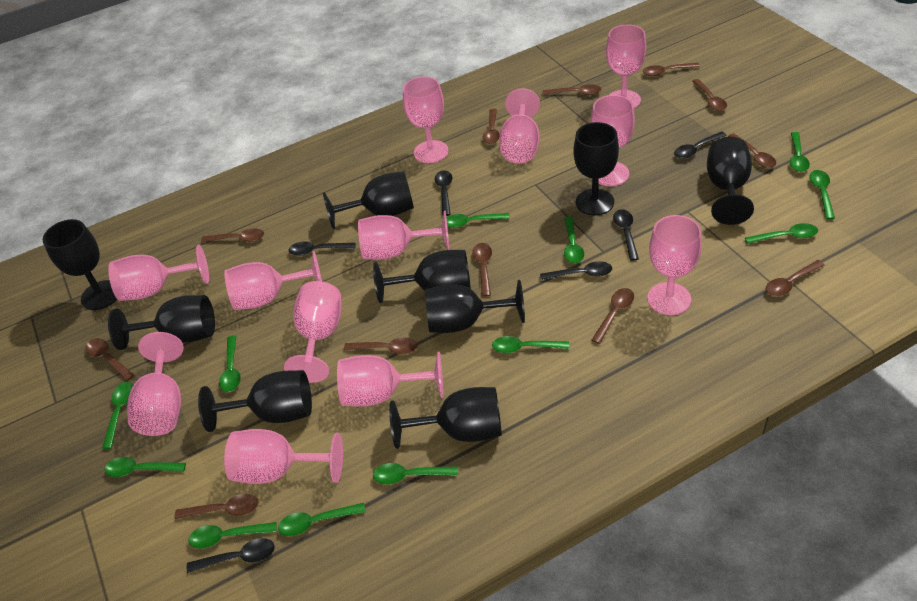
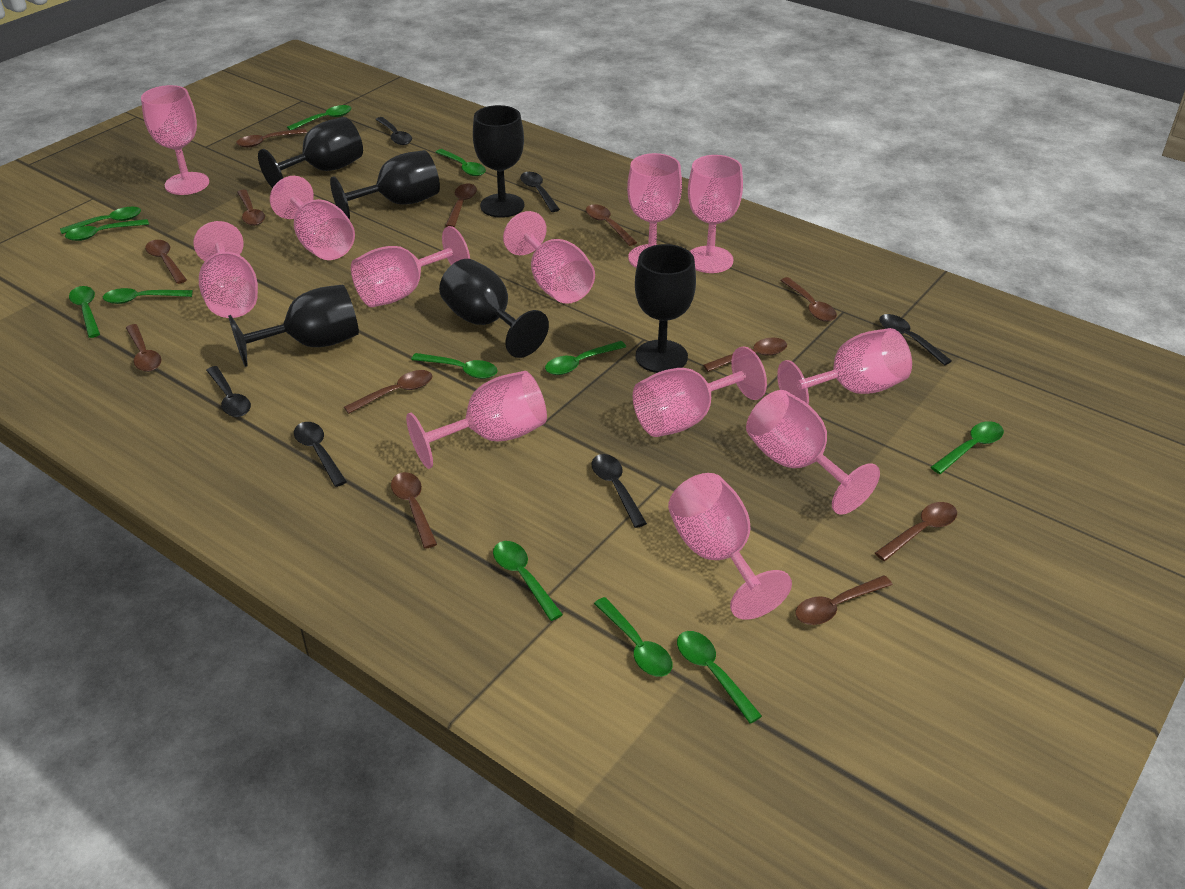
black goblet: [43,219,117,310] [108,295,215,350] [198,370,312,432] [323,171,414,229] [373,250,471,303] [389,387,502,449] [425,280,525,333] [573,122,619,215] [707,137,754,225] = 9 -> [228,284,359,367] [258,117,363,188] [330,150,440,220] [439,259,549,358] [473,105,524,218] [635,244,696,373] = 6

